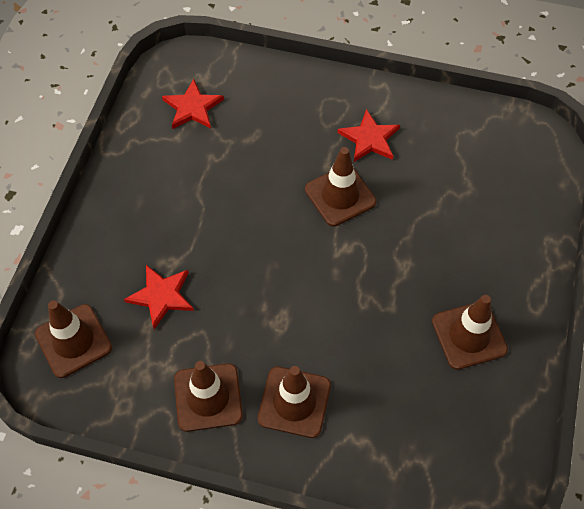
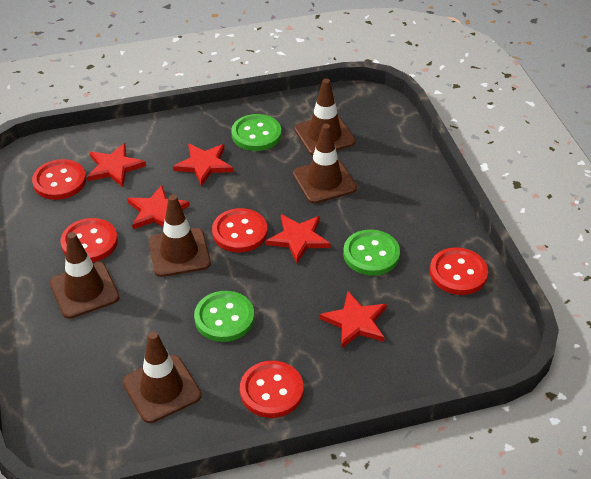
green button: none = 0 -> [194,291,254,342] [231,114,281,151] [343,229,400,276] = 3
red button: none = 0 -> [32,159,86,200] [61,218,118,263] [212,208,267,252] [240,361,304,418] [430,247,488,295] = 5
red star: [124,265,194,329] [162,79,224,129] [338,109,400,162] = 3 -> [87,143,146,187] [127,185,189,229] [173,143,233,186] [266,214,331,263] [319,291,387,348] = 5

